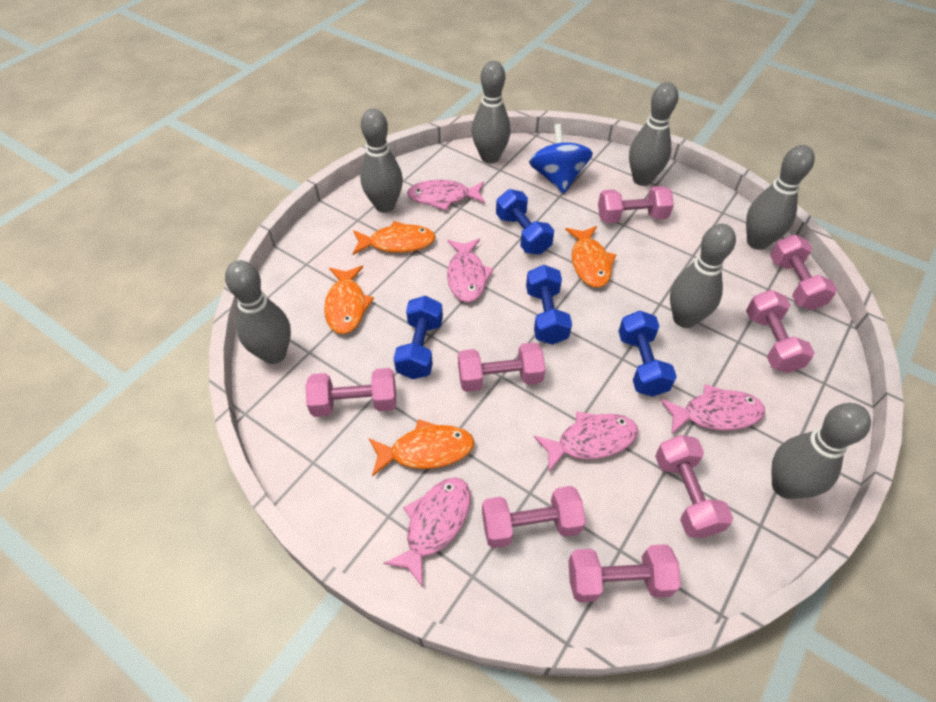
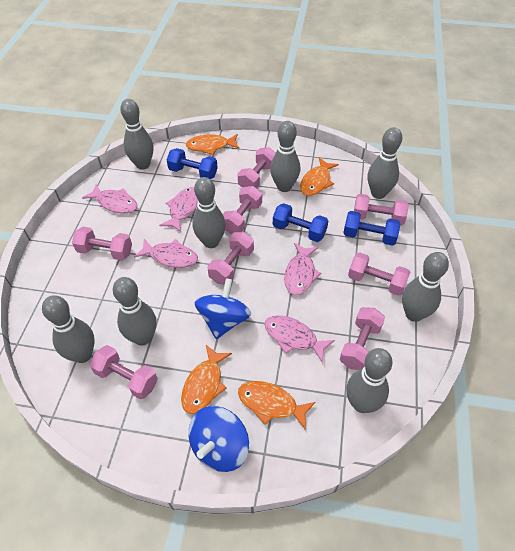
blue dumbbell: [394,296,443,379] [496,189,554,255] [526,265,572,345] [618,311,677,397] = 4 -> [167,148,218,179] [273,203,328,242] [343,211,400,246] = 3
blue spinning top: [529,124,593,194] = 1 -> [188,406,249,472] [194,278,251,339] = 2
grey bowling pin: [225,260,291,364] [360,108,403,213] [472,61,511,164] [629,82,678,186] [670,224,736,328] [746,145,815,250] [771,403,871,499] = 7 -> [42,295,95,363] [113,277,157,346] [120,99,153,170] [192,177,226,248] [270,121,300,192] [346,348,393,413] [368,127,402,199] [402,252,449,322] = 8

